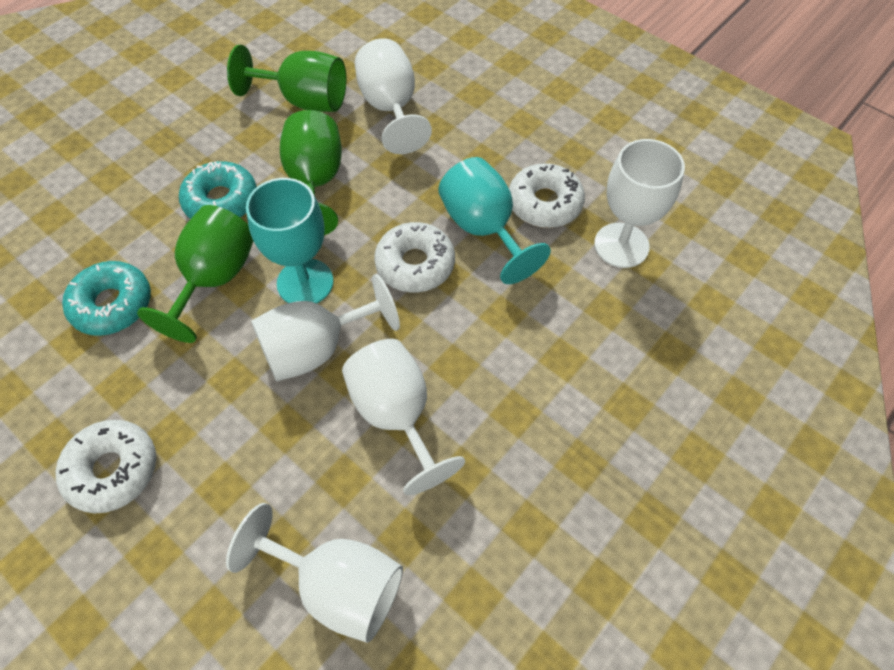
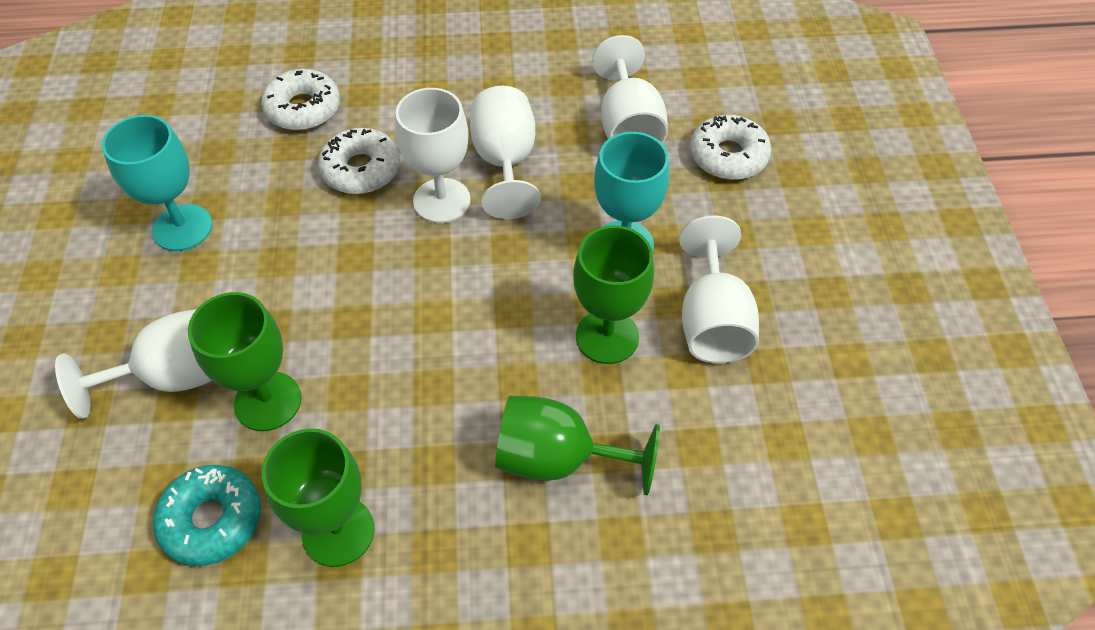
green goblet: [137,205,253,343] [227,45,346,112] [280,110,342,235] = 3 -> [188,292,301,431] [262,428,375,567] [495,396,660,496] [573,225,654,364] = 4
turquoise donut: [62,261,151,336] [179,161,257,219] = 2 -> [153,465,261,566] = 1

